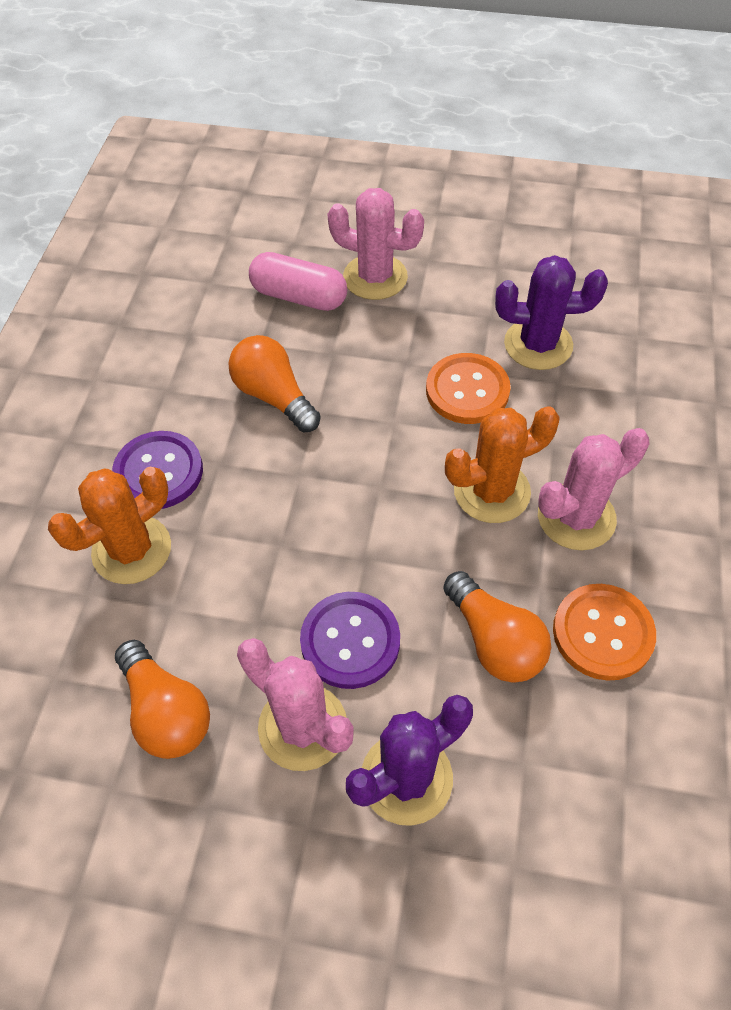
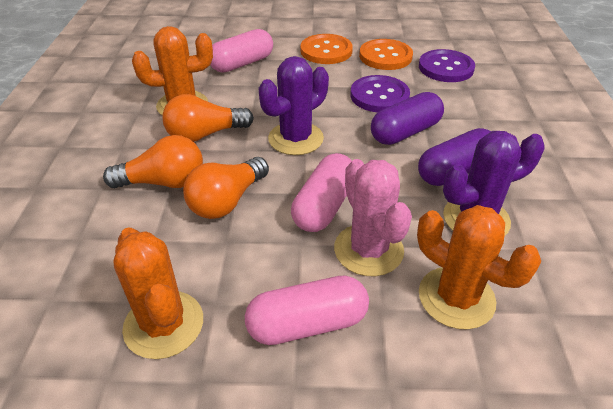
orange cactus: [48,467,171,584] [445,407,560,523] = 2 -> [114,228,203,359] [132,26,213,116] [417,205,541,330] = 3
pink cactus: [237,638,354,771] [327,188,424,300] [538,428,650,550] = 3 -> [334,159,412,276] = 1
pink capsule: [249,252,347,311] = 1 -> [211,29,273,73] [245,276,369,345] [291,153,352,232] = 3
purple capsule: none = 0 -> [371,92,444,145] [418,128,491,186] = 2

